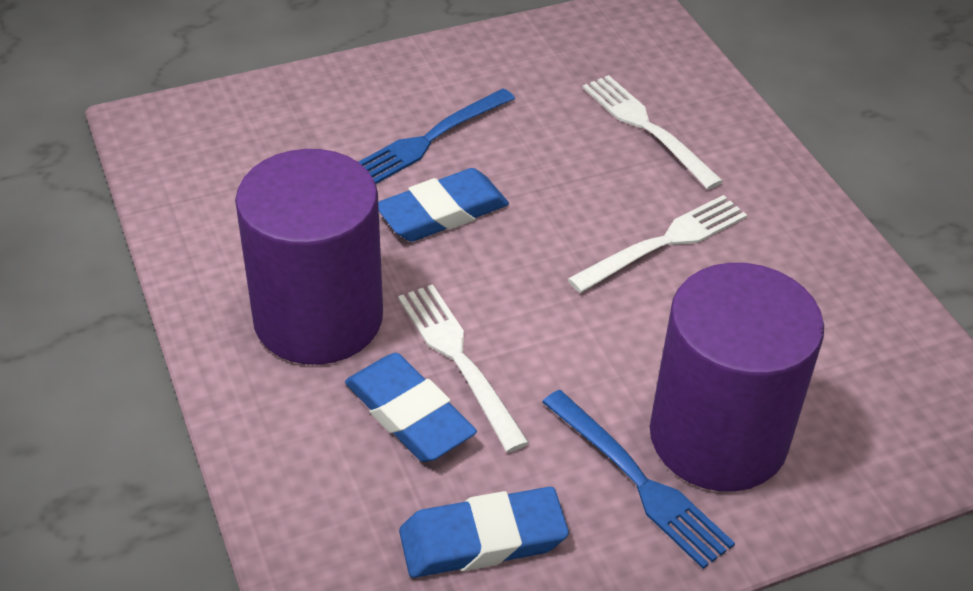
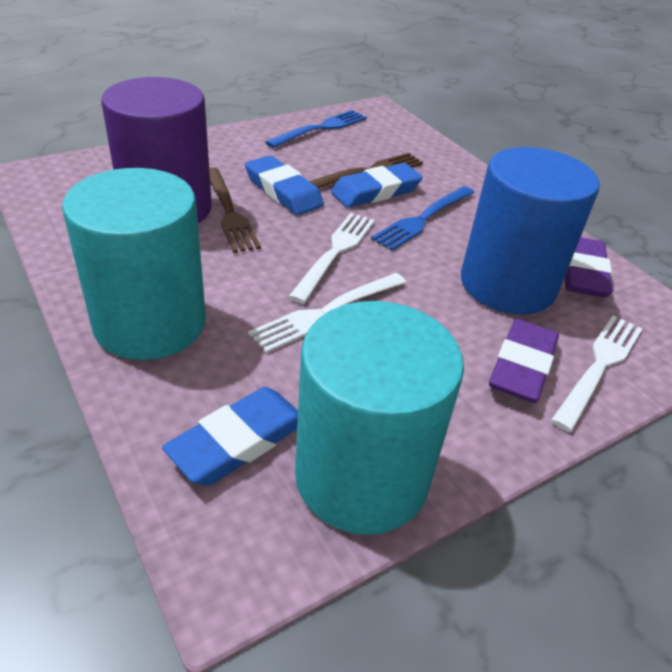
blue cylinder: none = 0 -> [461,147,600,314] = 1
brown fork: none = 0 -> [209,167,261,253] [309,153,423,188] = 2
purple cylinder: [235,149,383,365] [650,263,824,491] = 2 -> [101,77,212,224] = 1
purple eraser: none = 0 -> [489,319,559,403] [565,237,613,298] = 2
turquoise cylinder: none = 0 -> [62,168,206,360] [295,301,464,535] = 2

